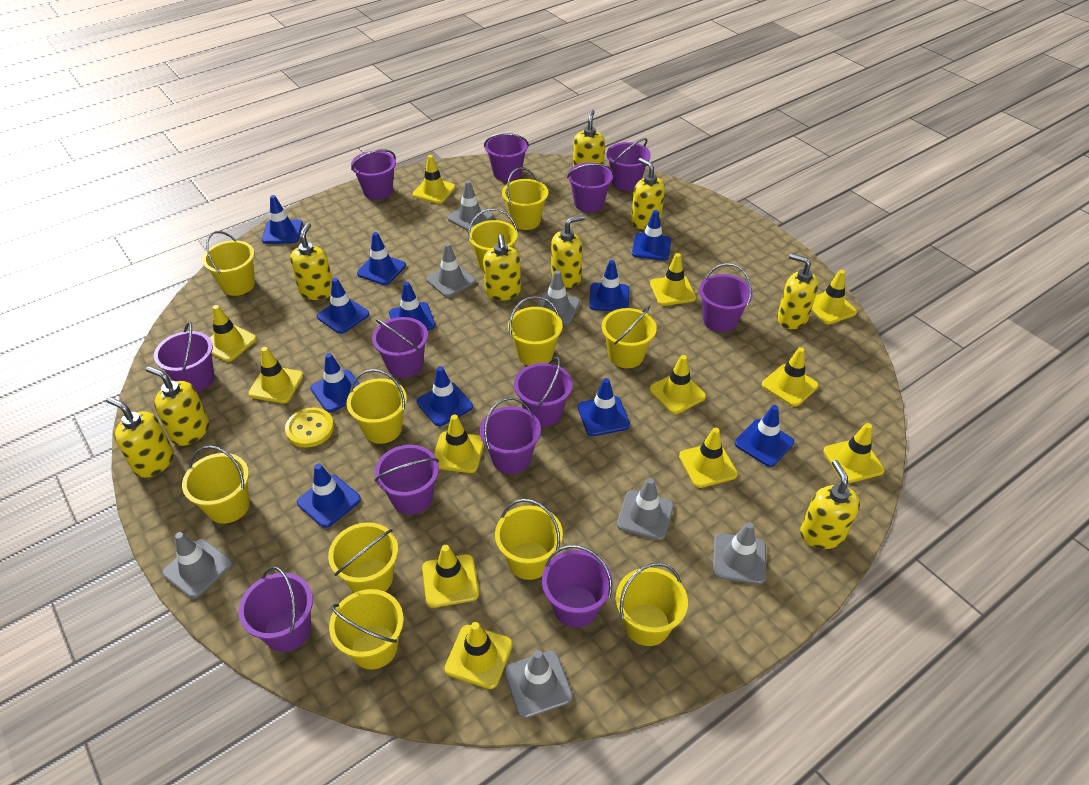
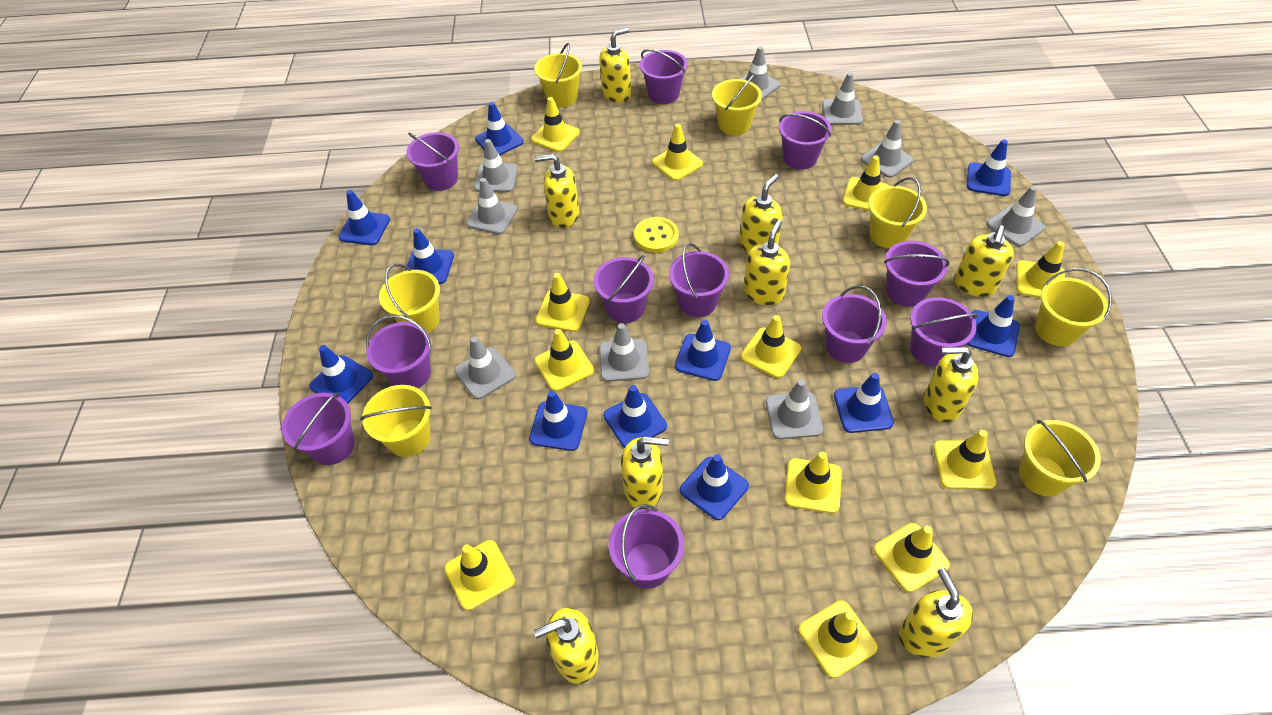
grey traffic cone: [162,532,232,599] [426,243,476,297] [447,181,494,231] [505,650,573,718] [536,270,580,325] [617,478,674,541] [713,522,766,584] = 7 -> [454,337,516,399] [466,178,517,234] [474,139,518,192] [599,323,649,382] [741,46,780,100] [766,380,823,439] [822,73,863,125] [861,120,914,178] [986,186,1045,247] = 9
purple bucket: [154,322,215,392] [239,566,313,652] [351,149,396,200] [372,317,428,378] [375,445,439,515] [480,397,541,474] [484,133,529,181] [514,357,573,427] [542,545,613,627] [567,163,614,212] [607,138,651,191] [699,263,753,332] = 12 -> [282,392,355,465] [366,315,432,388] [406,132,459,191] [594,255,654,323] [609,504,684,589] [640,49,688,104] [669,243,729,317] [779,111,832,170] [822,285,887,363] [884,241,949,307] [910,297,979,367] = 11
yellow bucket: [182,445,250,524] [202,231,255,296] [328,522,398,593] [329,589,404,669] [347,369,407,444] [468,208,518,271] [495,499,563,580] [502,167,548,230] [508,296,563,366] [602,306,657,368] [616,562,688,646] = 11 -> [360,385,432,457] [379,264,440,333] [534,43,582,107] [712,73,762,135] [868,177,927,249] [1019,420,1101,496] [1035,268,1112,346] = 7

